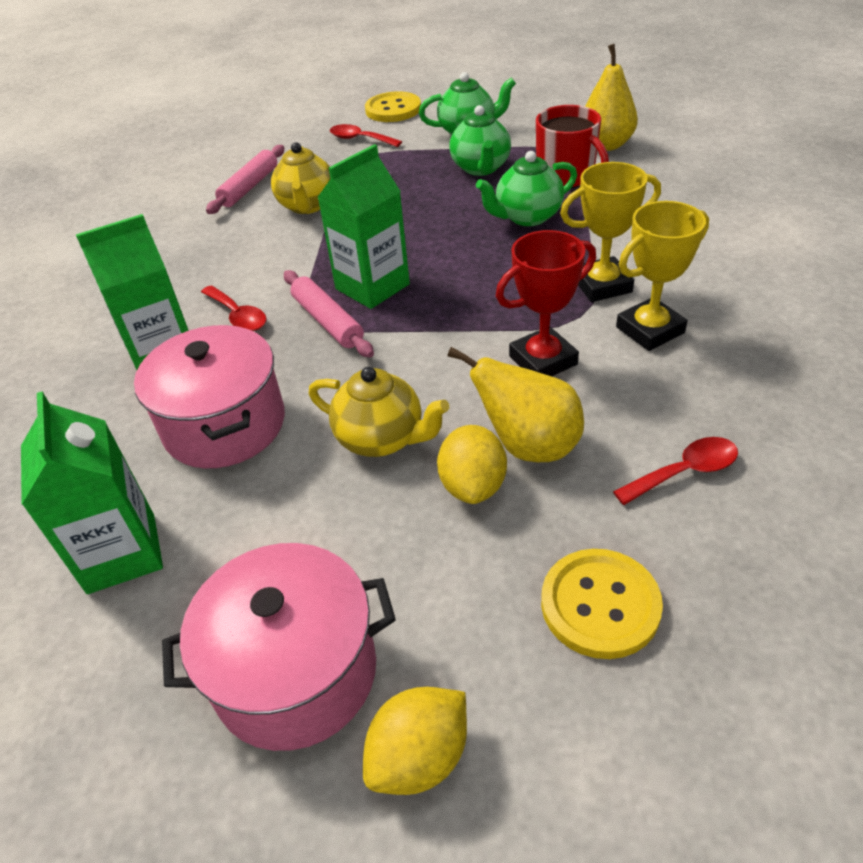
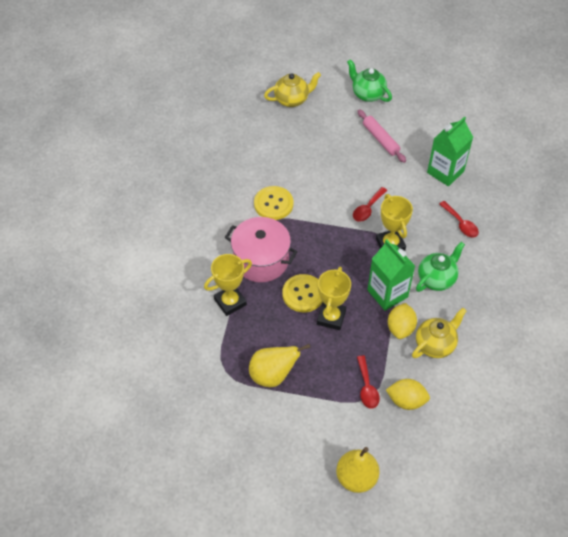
green carton: [21,391,163,594] [76,214,189,370] [317,144,410,309] = 3 -> [368,239,415,311] [427,116,473,186] = 2
green teapot: [419,72,516,135] [450,105,511,176] [476,151,577,226] = 3 -> [347,59,392,102] [416,242,465,292] = 2
pink pot: [134,325,285,468] [162,543,396,751] = 2 -> [225,217,297,282] = 1
pink rolling pin: [206,145,284,214] [284,270,374,357] = 2 -> [357,109,406,163] = 1
red mug: [536,105,609,188] = 1 -> none = 0
red trophy: [496,230,596,376] = 1 -> none = 0
yellow trophy: [560,162,661,302] [616,201,709,351] = 2 -> [204,254,252,316] [317,267,351,330] [376,194,413,251] = 3

